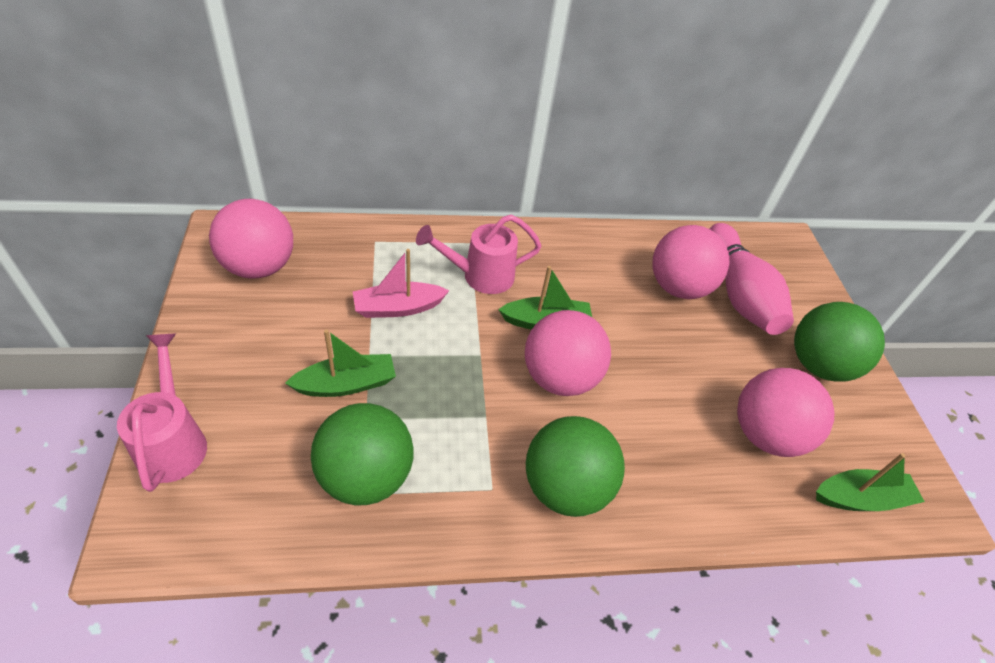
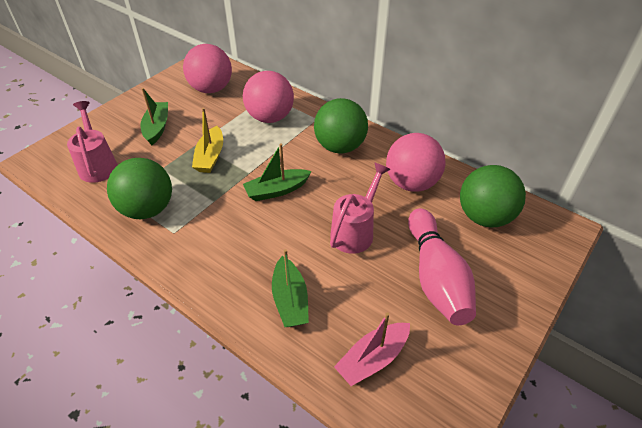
pink ball: [209,199,293,279] [525,310,611,396] [652,225,730,299] [737,368,834,457] = 4 -> [183,44,232,93] [243,71,294,123] [386,133,446,192] = 3
yellow boat: none = 0 -> [192,107,223,173] = 1

